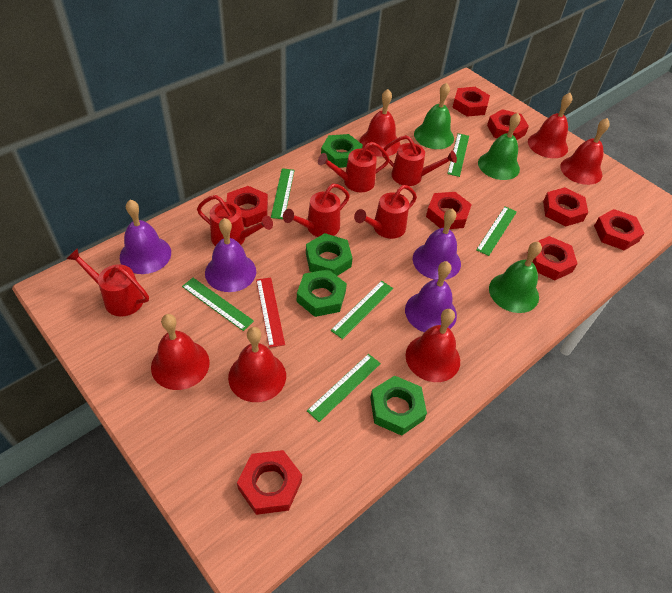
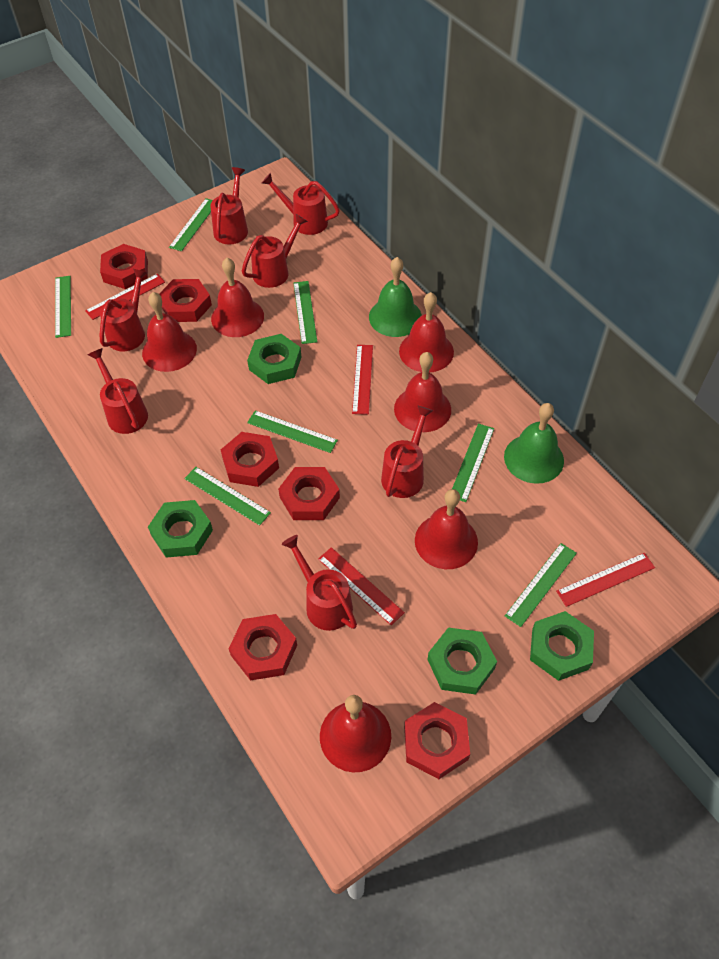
green bell: [414,83,454,149] [478,113,521,180] [489,241,542,313] = 3 -> [369,257,422,337] [504,403,564,484] = 2
green ruler: [182,278,254,331] [271,168,295,219] [307,354,381,422] [330,281,393,339] [447,133,469,177] [476,206,517,256] = 6 -> [55,276,71,338] [169,198,213,251] [184,467,271,526] [247,410,338,453] [293,281,317,344] [452,424,494,502] [505,543,577,627] = 7
purple bell: [120,200,171,274] [205,218,256,292] [405,261,457,332] [413,208,461,280] = 4 -> none = 0
red nut: [226,186,268,227] [237,450,302,515] [426,192,472,229] [452,87,490,117] [487,109,529,140] [532,236,578,280] [543,187,588,227] [594,209,645,250] = 8 -> [100,244,148,289] [159,279,212,322] [221,432,279,487] [228,614,297,681] [278,467,340,520] [404,702,470,779] = 6
red ruler: [256,278,285,348] = 1 -> [85,274,165,320] [318,547,405,625] [352,345,373,415] [556,553,655,607] = 4
red watering can: [67,248,149,317] [197,195,273,246] [283,184,350,237] [318,142,390,192] [354,185,417,239] [382,135,457,186] = 6 -> [88,348,148,434] [100,269,147,351] [210,167,248,244] [242,214,308,288] [262,173,340,235] [282,535,357,631] [381,405,433,498] = 7

